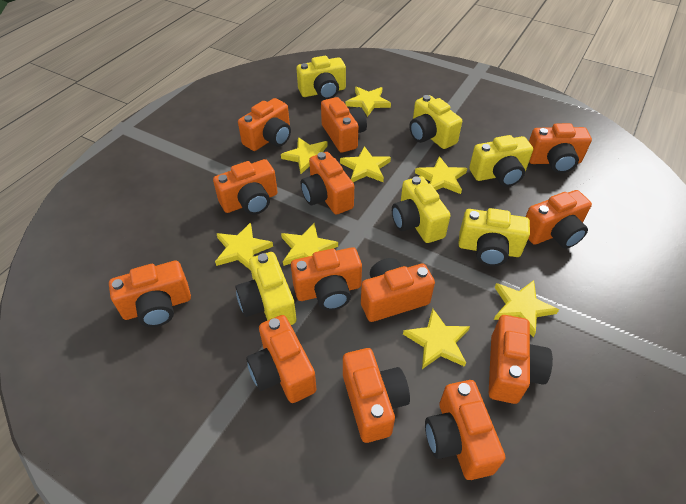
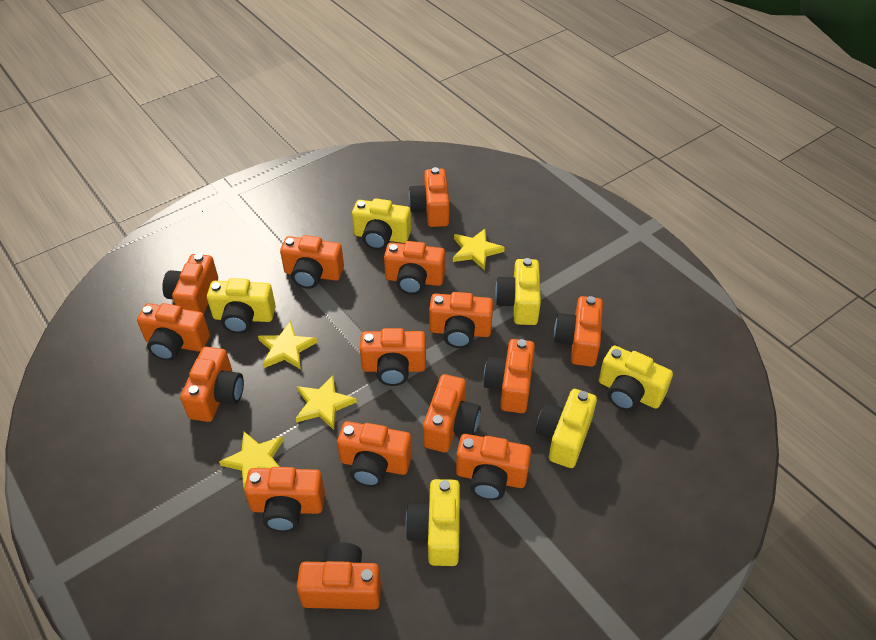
orange camera: [109,260,191,327] [213,159,278,215] [238,98,291,151] [246,315,317,403] [291,247,362,310] [301,152,354,215] [321,97,367,153] [343,348,410,443] [361,258,435,322] [425,380,505,480] [489,315,553,404] [526,190,592,249] [529,123,592,173] = 13 -> [137,303,210,361] [162,253,218,314] [180,347,244,422] [244,467,325,532] [280,235,344,289] [297,542,381,610] [337,421,412,487] [360,328,426,386] [384,241,445,295] [408,167,450,227] [423,374,481,453] [429,292,493,348] [456,434,531,500] [483,339,535,413] [554,296,603,367] = 15
yellow star: [215,222,273,270] [281,137,328,174] [281,223,338,266] [340,146,391,182] [345,86,391,117] [403,308,470,369] [415,156,467,194] [494,280,559,337] = 8 -> [219,432,283,489] [258,321,317,369] [296,375,357,430] [453,229,505,270] = 4

